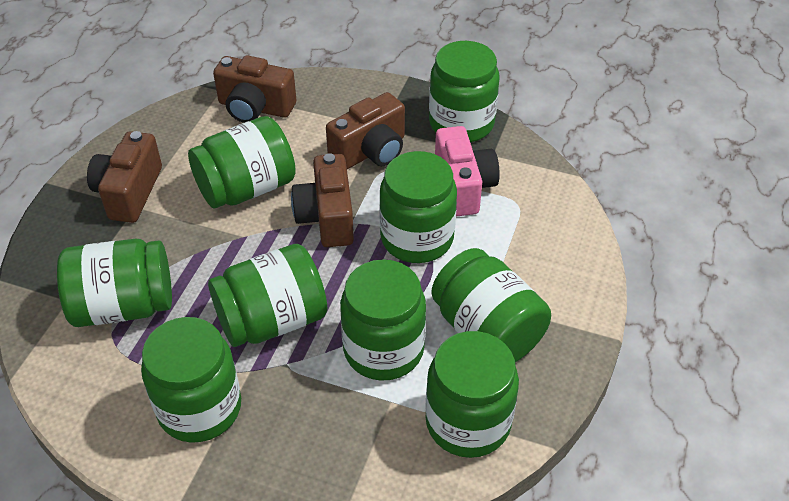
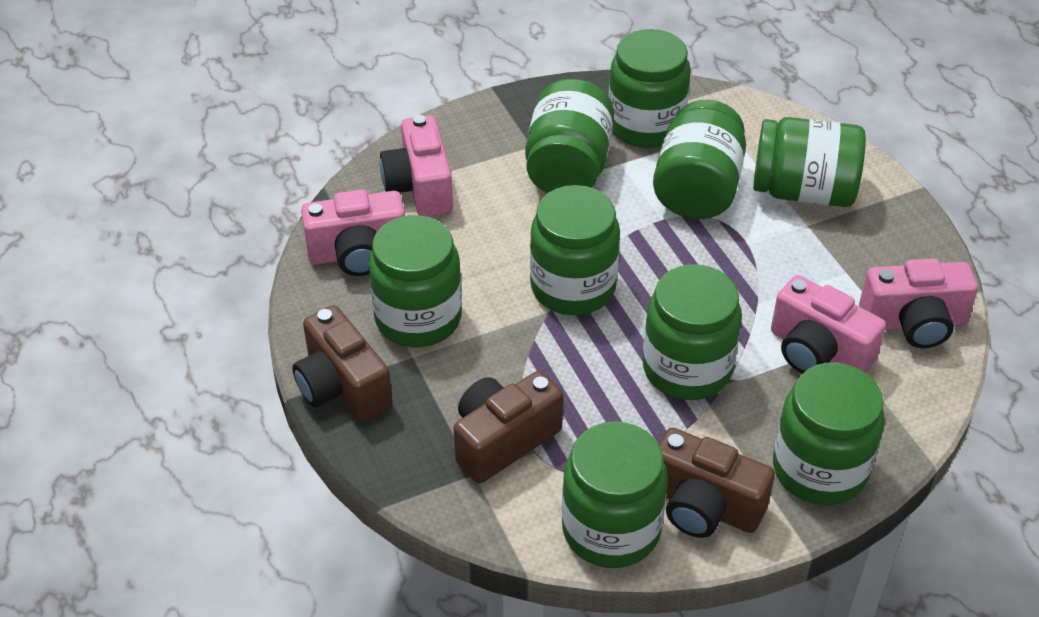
brown camera: [87,131,162,223] [213,55,296,123] [291,153,354,247] [326,92,405,169] = 4 -> [292,305,393,422] [454,371,563,484] [659,428,775,538] = 3
pink camera: [435,126,500,217] = 1 -> [301,189,405,276] [380,115,453,217] [771,275,886,373] [859,258,978,348] = 4

